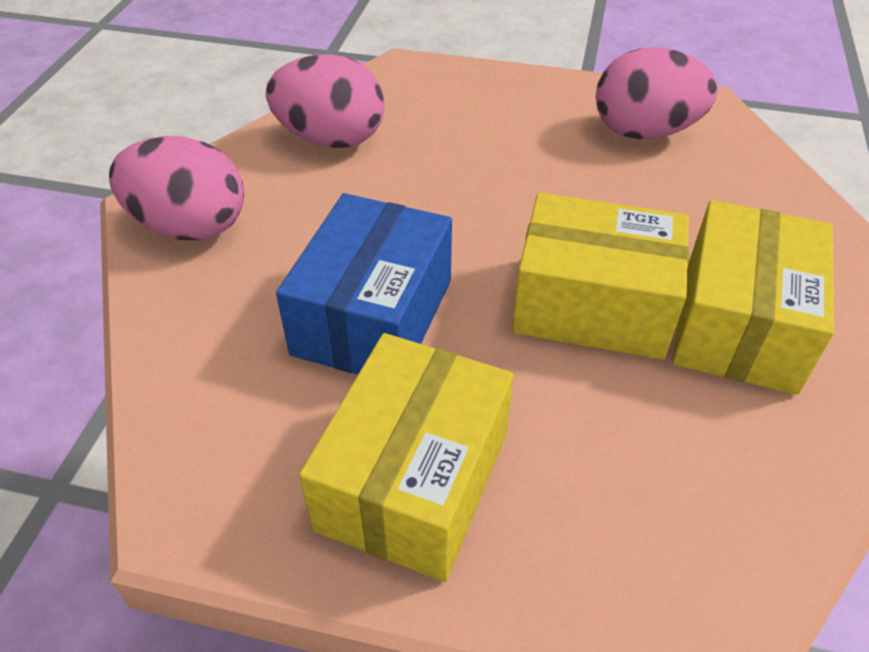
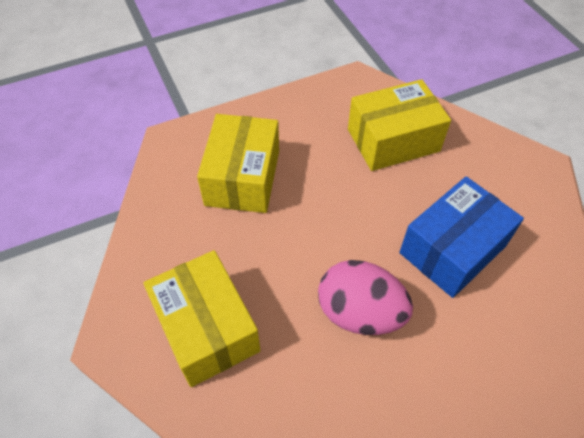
pink egg: [109,136,244,240] [266,54,385,148] [596,47,718,139] = 3 -> [318,260,413,335] = 1

